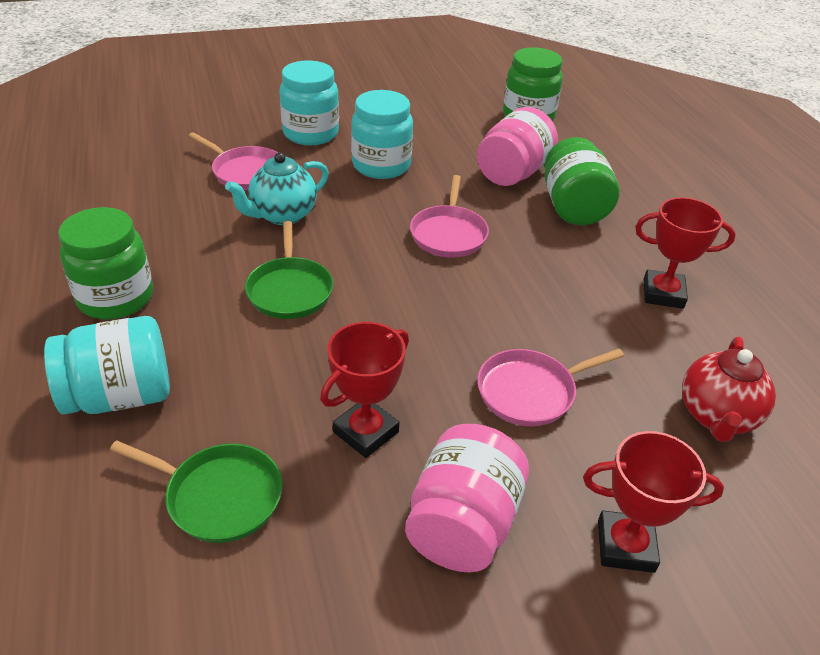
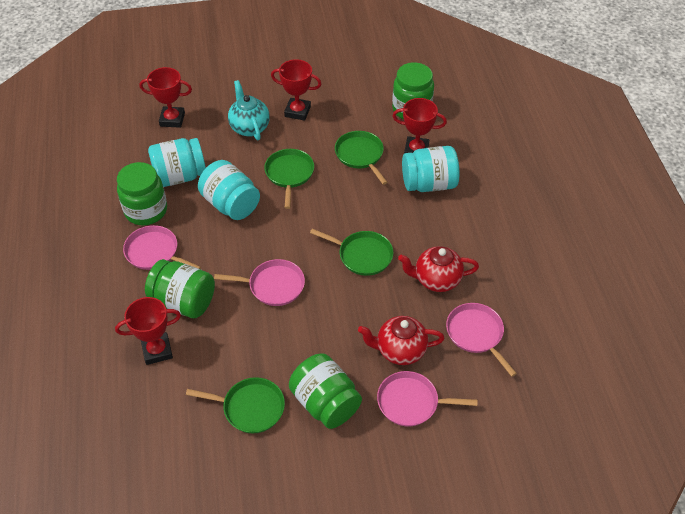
green jar: [58,207,153,319] [503,47,563,121] [545,137,619,225] = 3 -> [117,162,167,225] [145,259,215,318] [289,353,362,429] [392,62,434,119] = 4
green pan: [110,440,283,543] [245,221,333,319] = 2 -> [186,377,285,433] [264,149,314,209] [310,229,394,276] [335,131,388,185] = 4
pink jar: [405,424,529,573] [477,107,558,186] = 2 -> none = 0
pink pan: [188,132,278,190] [410,175,489,258] [477,349,624,426] = 3 -> [123,225,201,270] [214,259,305,306] [377,371,477,427] [446,303,517,377] = 4
red teapot: [682,337,776,442] = 1 -> [358,316,445,365] [398,246,479,292] = 2
red trophy: [320,322,409,458] [583,431,724,573] [635,197,736,309] = 3 -> [115,297,181,365] [140,67,192,128] [271,59,321,121] [393,98,447,153] = 4

